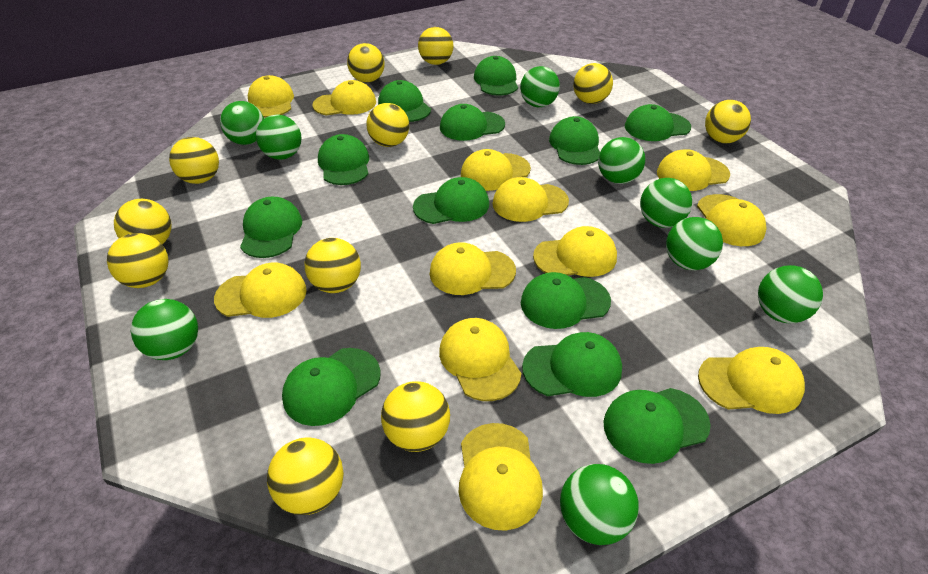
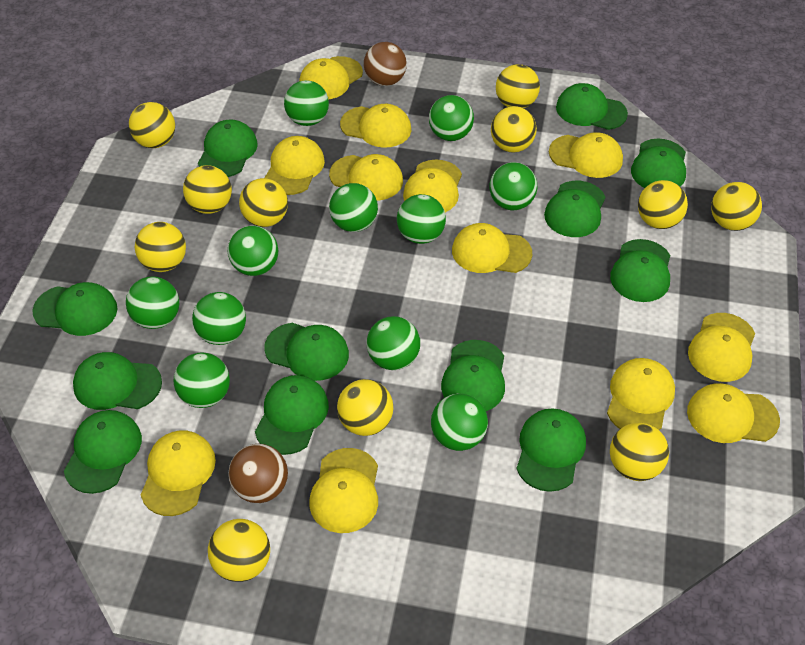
brown ball: none = 0 -> [228,444,288,503] [364,42,407,86] = 2
green ball: [131,299,198,360] [220,101,264,145] [256,115,302,160] [520,66,560,107] [560,464,638,545] [598,137,645,184] [640,178,692,228] [666,217,723,270] [758,265,823,323] = 9 -> [126,277,179,329] [174,353,230,408] [192,292,246,345] [228,226,278,276] [284,80,329,126] [329,183,378,232] [367,316,420,370] [397,194,446,244] [429,95,474,141] [431,394,488,451] [489,162,537,210] = 11

